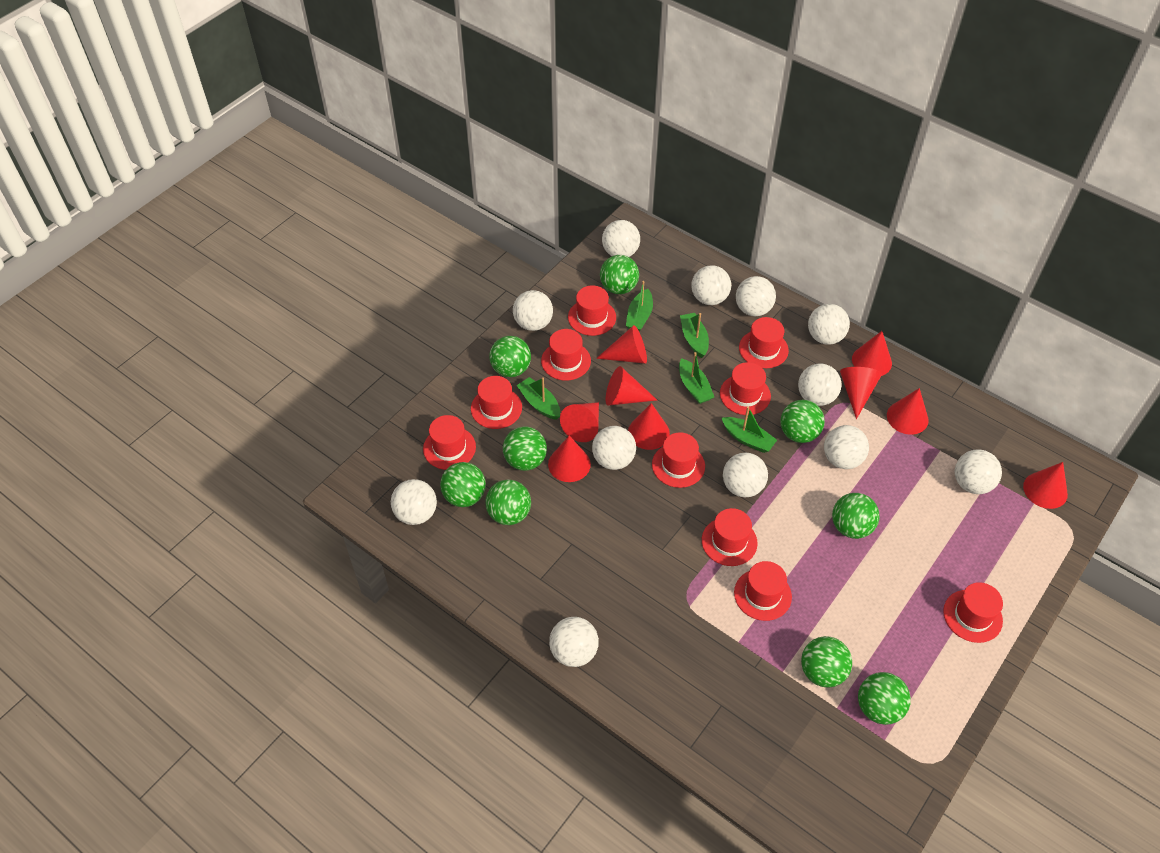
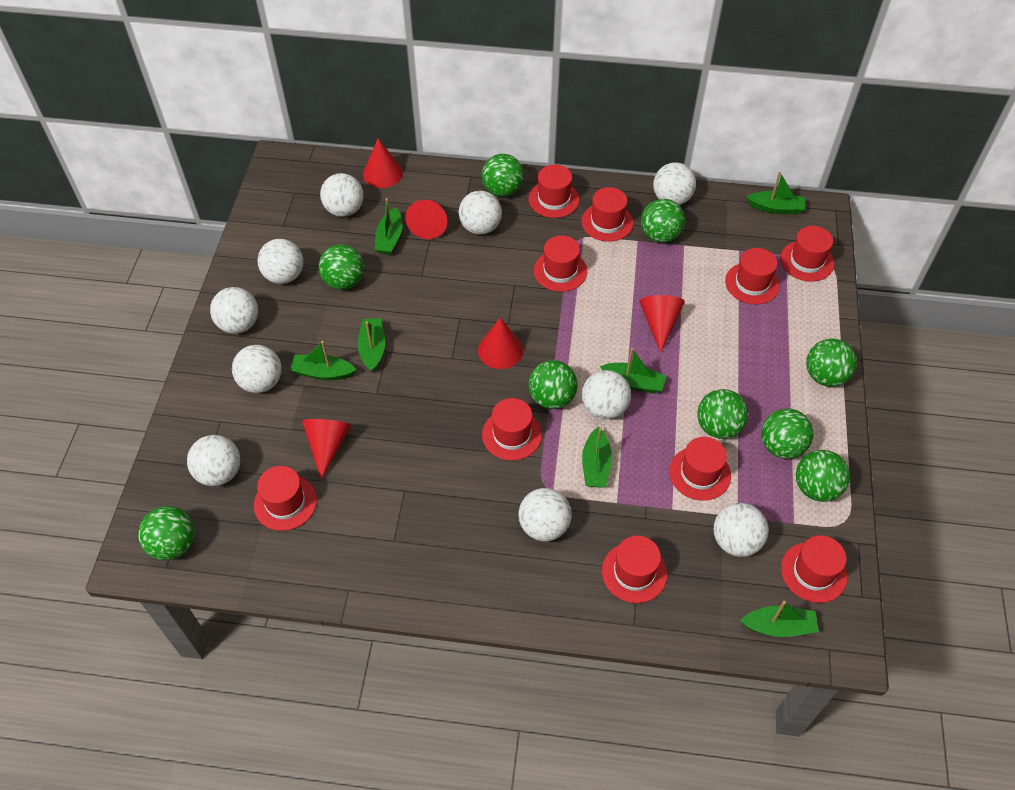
green boat: [516,377,560,420] [626,281,653,331] [679,352,714,404] [680,313,709,358] [722,407,777,453] = 5 -> [290,341,357,380] [358,318,385,372] [374,198,403,255] [582,427,612,488] [600,348,666,393] [740,601,819,637] [746,172,805,215] = 7
red cone: [548,436,591,482] [560,402,599,442] [596,325,647,364] [605,366,657,406] [628,403,670,450] [840,367,882,419] [852,331,892,376] [887,388,928,435] [1023,462,1068,509] = 9 -> [302,419,351,480] [363,138,403,188] [406,200,447,239] [478,317,523,369] [639,295,685,353] = 5
white ball: [391,479,437,525] [513,290,553,331] [549,617,599,667] [592,426,636,470] [602,220,640,257] [691,265,731,305] [723,453,768,497] [736,276,776,316] [798,363,842,406] [808,304,850,345] [824,425,869,469] [955,449,1002,494] = 12 -> [187,435,240,486] [210,287,258,334] [232,345,281,393] [257,239,304,284] [320,173,364,217] [459,191,502,235] [519,488,572,541] [582,370,631,419] [653,162,696,205] [714,503,769,557] = 10

